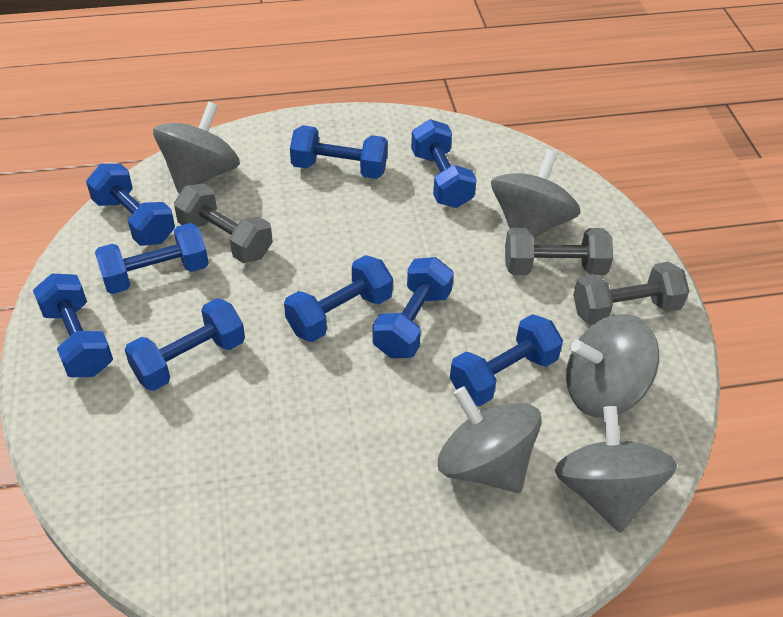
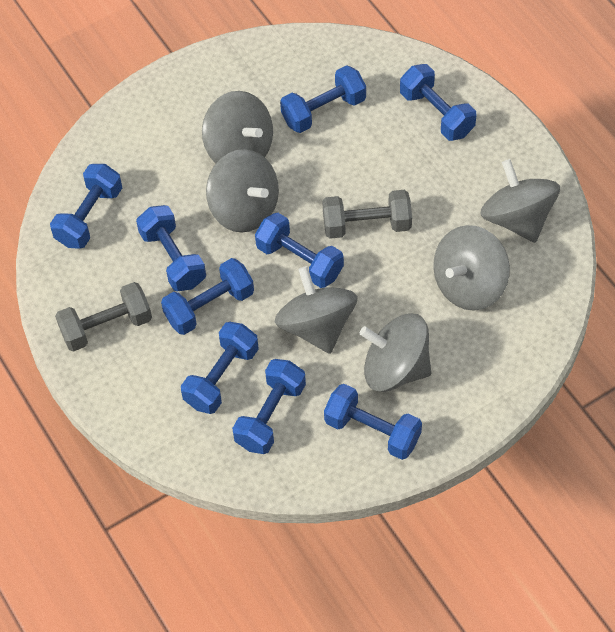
grey dumbbell: [174,184,273,263] [505,228,613,275] [573,262,689,325] = 3 -> [55,282,152,352] [322,190,412,239] = 2
grey spinning top: [153,101,240,194] [438,387,542,493] [491,150,581,238] [555,406,677,533] [566,314,659,418] = 5 -> [202,91,273,164] [206,149,279,233] [275,266,358,354] [360,314,431,392] [433,225,510,311] [480,159,560,243] = 6

